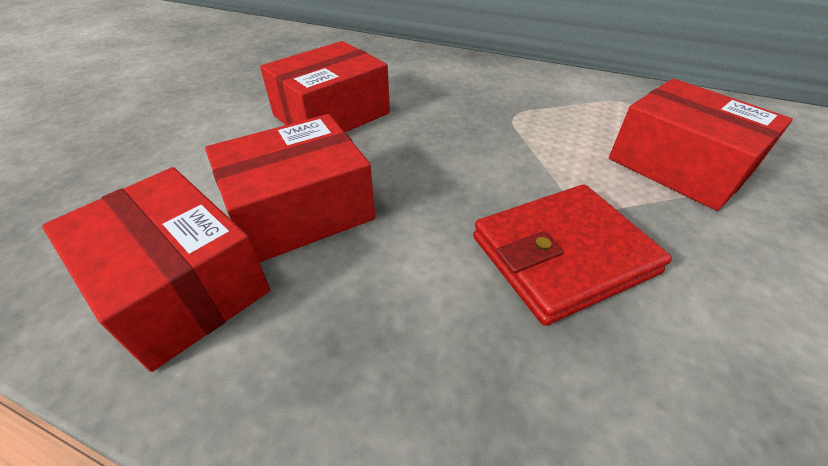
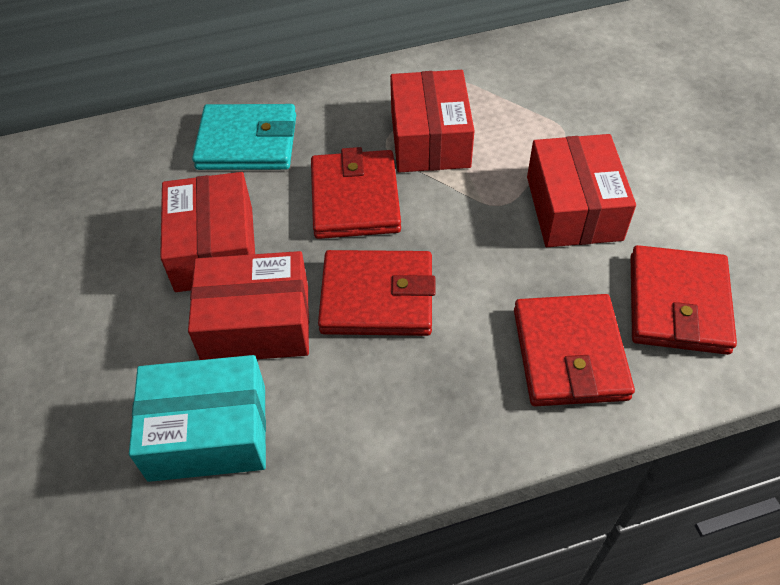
red wallet: [473,184,672,326] = 1 -> [311,147,401,239] [318,250,435,336] [514,294,635,406] [631,245,737,355] = 4
turquoise box: none = 0 -> [129,355,266,482] = 1
turquoise wallet: none = 0 -> [192,104,296,170] = 1

